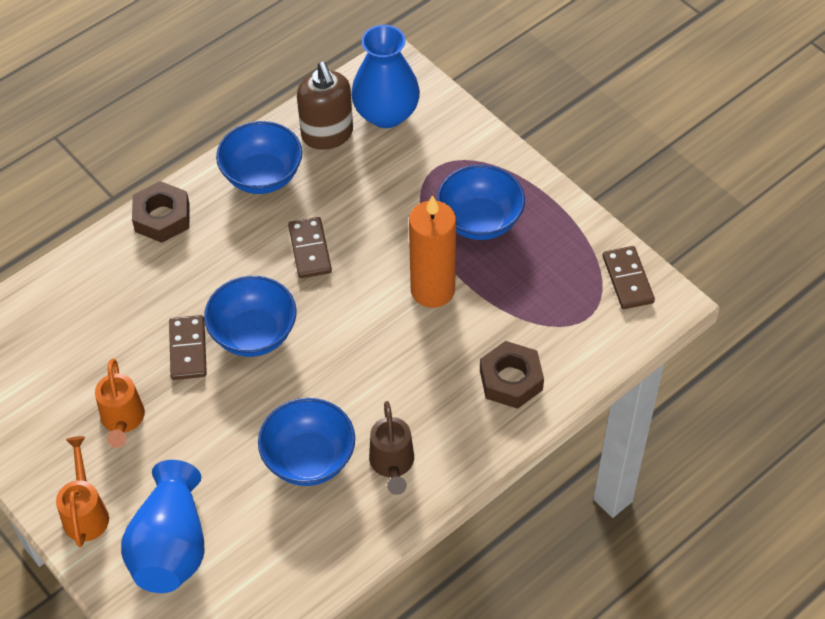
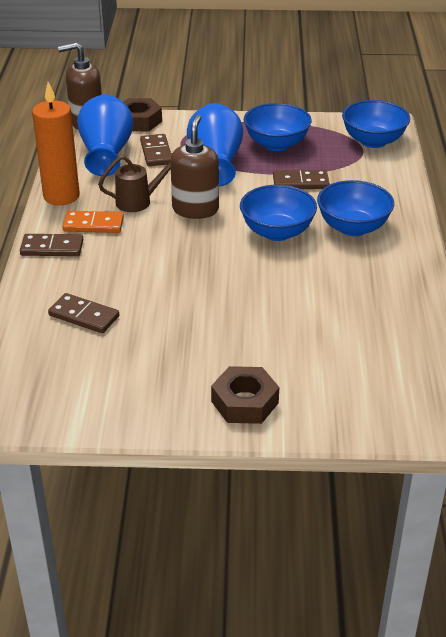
brown domino: [169,315,207,380] [288,217,332,278] [603,246,655,309] = 3 -> [20,234,83,256] [48,293,119,333] [140,134,171,166] [273,170,330,189] = 4
brown soap dispenser: [297,62,353,150] = 1 -> [58,42,102,129] [170,115,219,219] = 2
orange domino: none = 0 -> [62,211,124,233] = 1
orange watering can: [56,436,109,547] [95,358,145,448] = 2 -> none = 0

